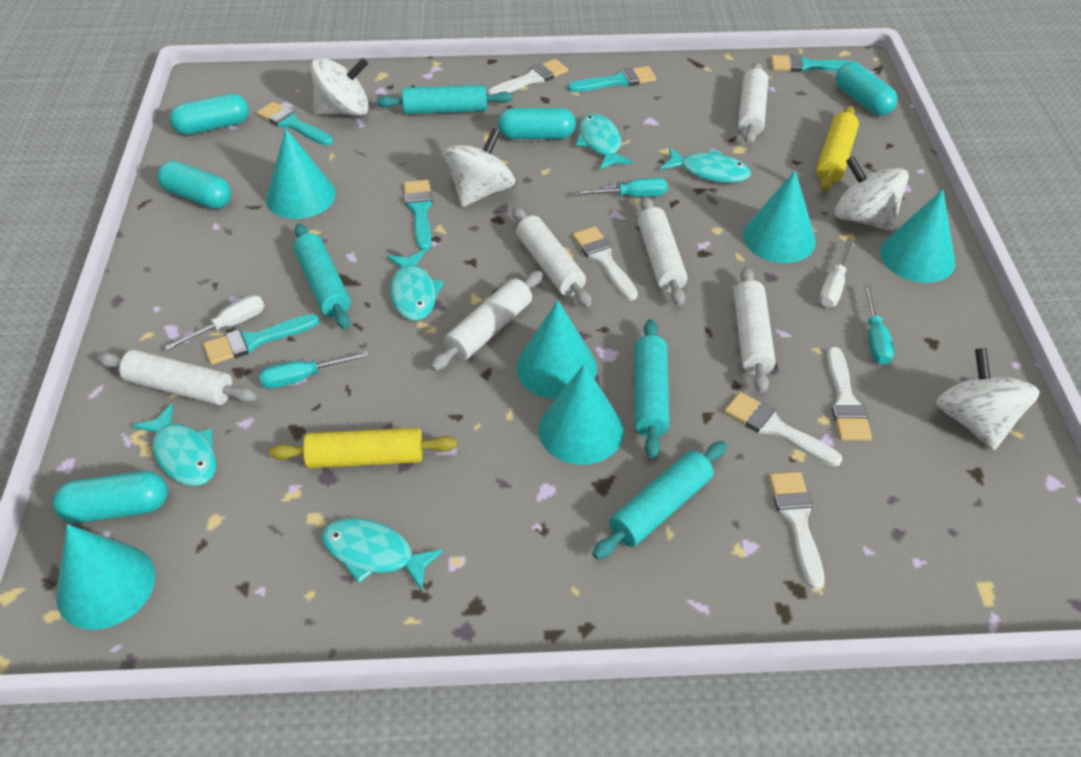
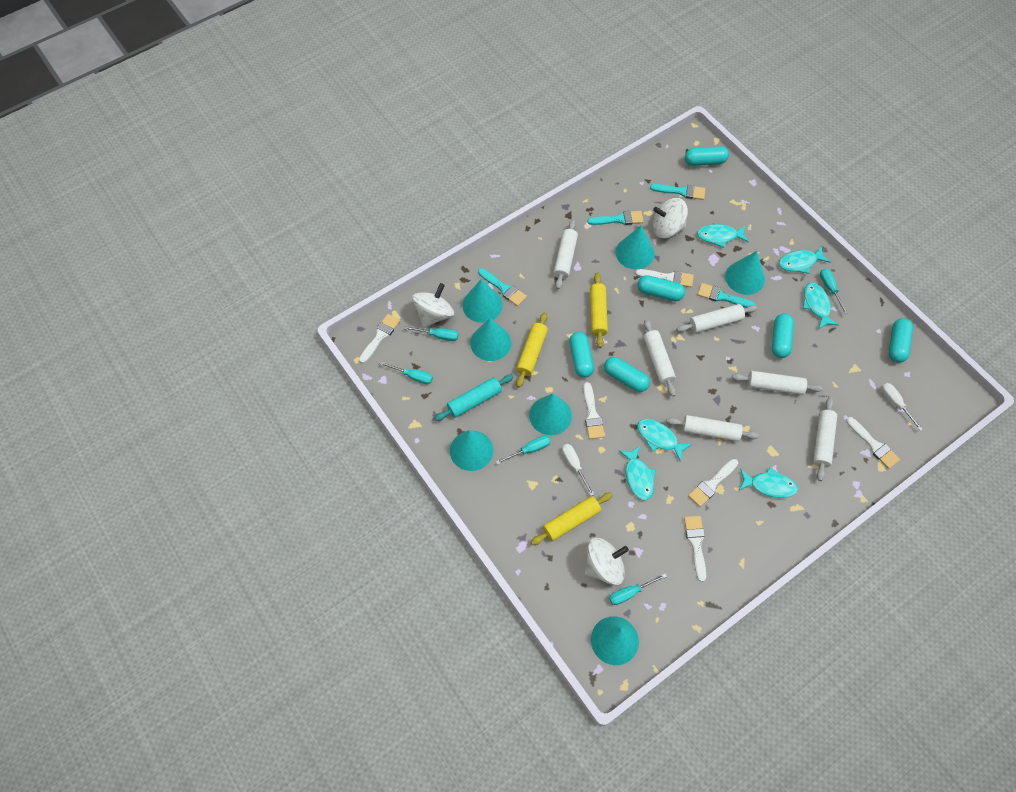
turquoise brush: [203,314,319,365] [257,102,333,146] [404,180,433,251] [568,66,656,92] [771,54,859,72] = 5 -> [478,268,527,306] [587,211,644,225] [650,184,705,200] [698,283,756,308] = 4
turquoise capsule: [53,471,168,523] [157,161,231,209] [170,93,249,135] [498,108,576,139] [835,62,898,115] = 5 -> [569,332,594,378] [604,357,650,392] [637,275,685,301] [685,146,729,166] [772,313,794,358] [889,318,913,363] = 6
turquoise cone: [56,524,155,630] [266,128,336,219] [516,300,597,399] [539,364,624,465] [743,170,816,263] [880,189,956,283] = 6 -> [450,430,493,471] [462,279,503,323] [470,318,511,361] [529,394,572,435] [591,616,639,665] [615,225,655,269] [725,251,765,295] = 7
turquoise fish: [132,403,216,486] [322,518,443,591] [387,250,444,321] [576,114,633,170] [660,147,751,183] = 5 -> [619,446,656,500] [637,419,692,461] [697,224,748,248] [739,467,798,498] [779,246,830,274] [803,283,838,329] = 6
turquoise rolling pin: [293,224,351,330] [377,85,512,114] [592,441,727,559] [635,319,669,458] = 4 -> [435,374,513,421] = 1
turquoise screwdriver: [259,351,369,389] [575,177,668,197] [863,285,894,365] = 3 -> [380,362,433,384] [404,326,458,341] [496,435,551,464] [609,574,667,605] [820,269,848,314] = 5
white brush: [488,59,568,95] [572,226,638,301] [724,392,843,467] [769,472,824,590] [827,347,872,441] = 5 -> [359,314,400,363] [583,382,605,439] [635,269,694,287] [684,516,706,582] [688,459,738,507] [846,417,900,469] = 6
white spinning top: [311,57,369,116] [444,128,515,207] [834,156,909,231] [936,348,1040,450] = 4 -> [412,283,454,328] [585,538,629,585] [653,198,688,238] = 3
yellow rolling pin: [269,428,457,468] [816,106,859,191] = 2 -> [516,312,548,388] [531,492,613,545] [590,273,608,348] = 3

